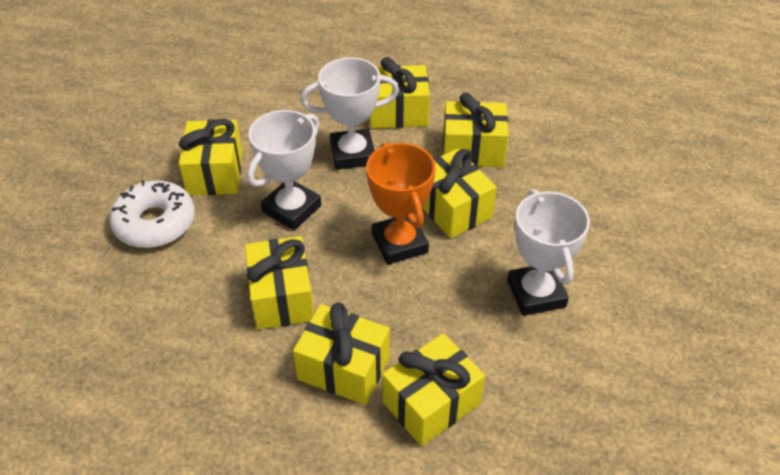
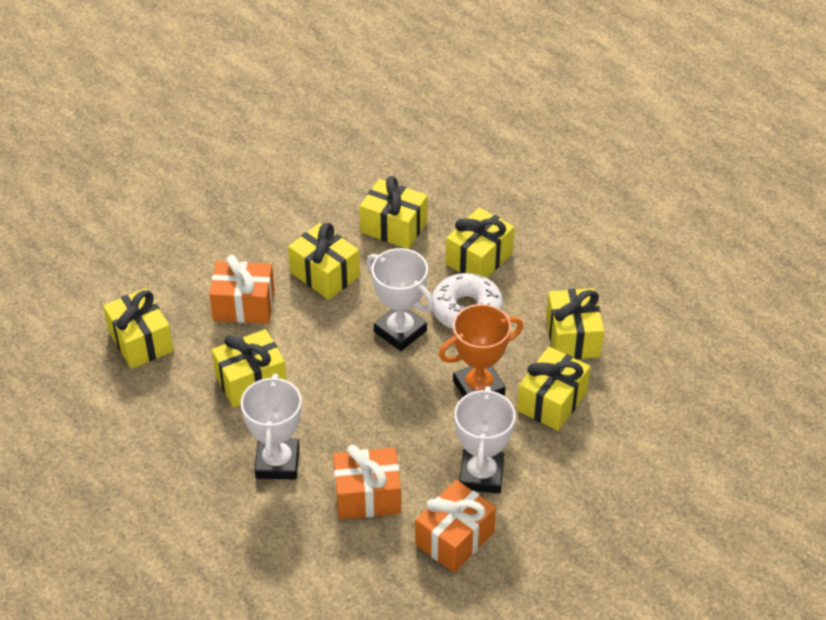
orange gift: none = 0 -> [209,255,275,323] [333,445,401,520] [415,480,496,573] = 3

